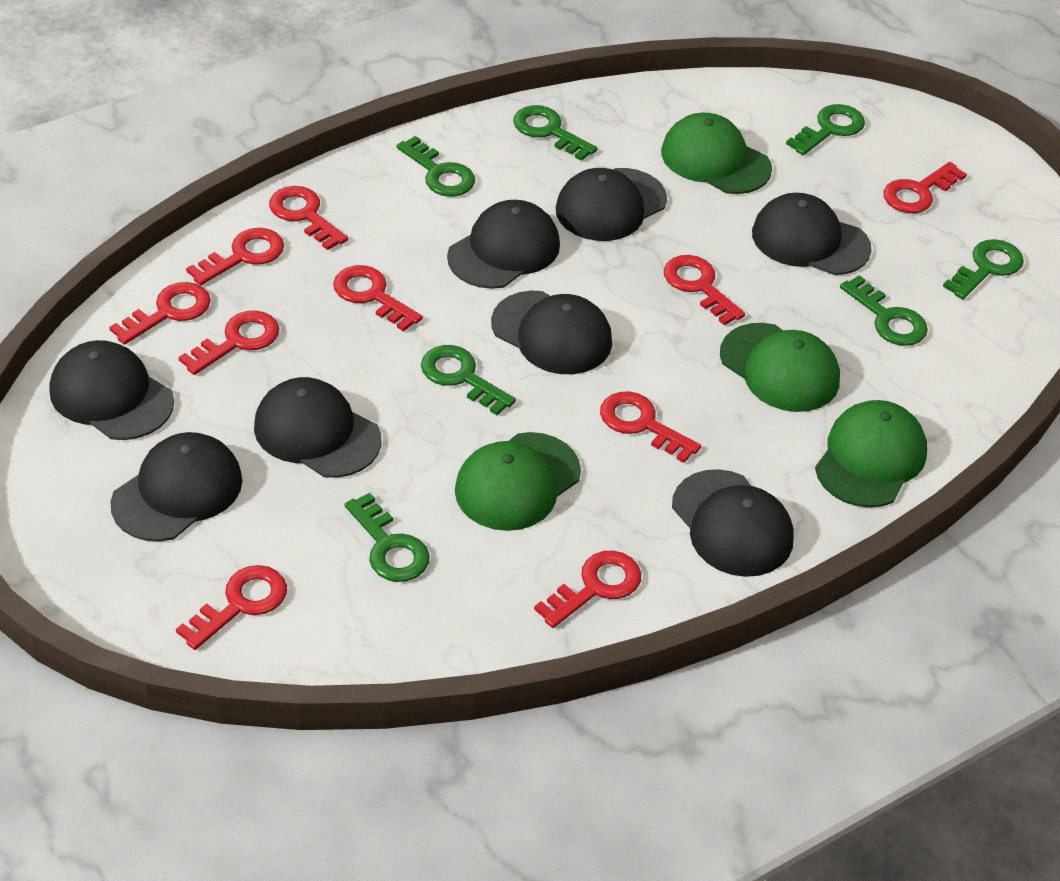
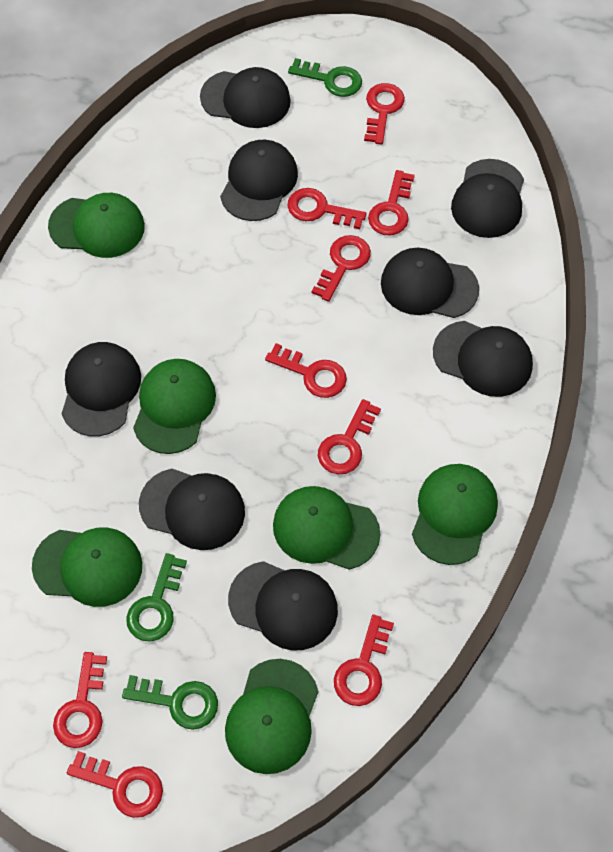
green cap: [455,432,581,531] [661,113,772,194] [720,323,840,412] [815,400,927,508] = 4 -> [32,527,142,607] [48,193,145,258] [133,359,216,454] [225,659,318,774] [273,486,380,570] [412,464,498,565] = 6
green key: [345,493,430,582] [396,136,475,197] [421,345,516,415] [513,105,598,161] [786,104,865,155] [840,275,928,346] [943,239,1024,299] = 7 -> [122,675,218,730] [126,553,187,641] [288,58,362,97] = 3
red key: [109,282,211,345] [176,565,287,650] [178,310,280,375] [186,228,284,285] [269,186,348,250] [333,265,423,332] [534,551,641,628] [600,391,701,463] [664,255,745,325] [884,162,967,213] = 10 -> [53,652,107,748] [67,751,163,818] [265,343,347,398] [288,188,367,229] [312,235,371,302] [318,399,381,474] [334,615,394,706] [364,83,405,145] [368,170,415,235] = 9

